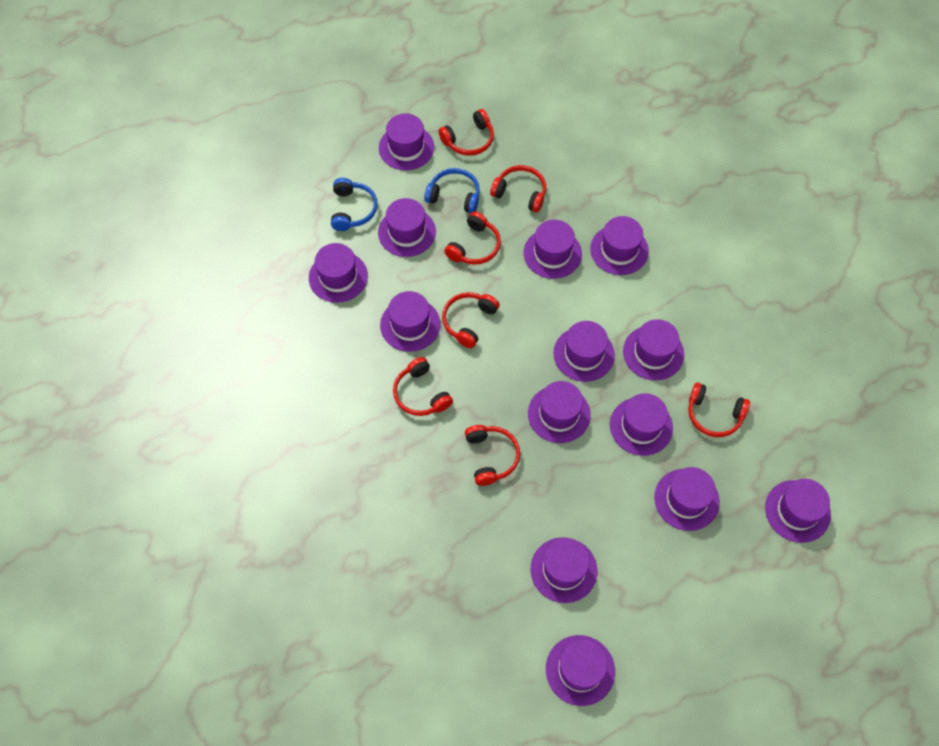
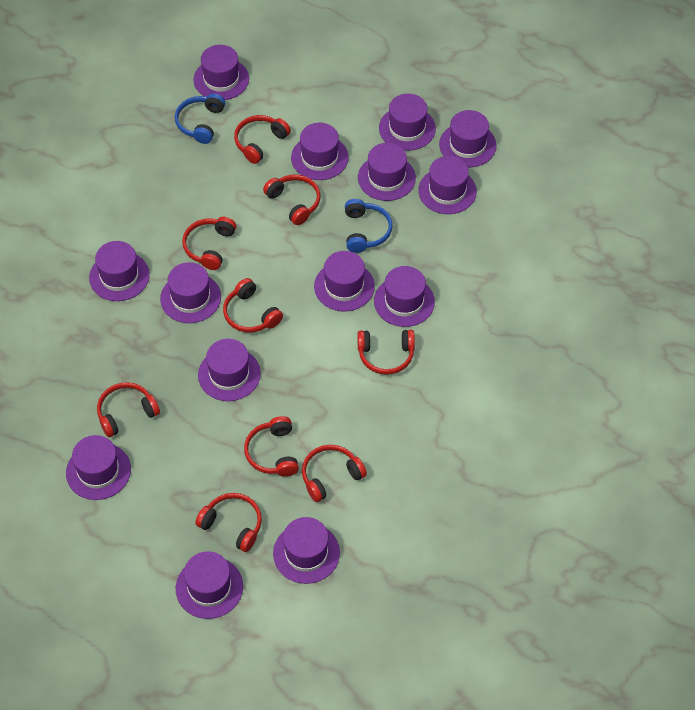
red headphones: [393,357,453,416] [439,109,494,156] [442,292,500,348] [444,211,501,265] [465,425,520,486] [490,165,546,212] [688,383,750,437] = 7 -> [97,382,160,437] [182,217,236,270] [195,493,262,552] [223,278,283,333] [234,115,291,164] [244,416,299,477] [263,175,320,225] [302,445,367,502] [357,330,415,375] = 9

